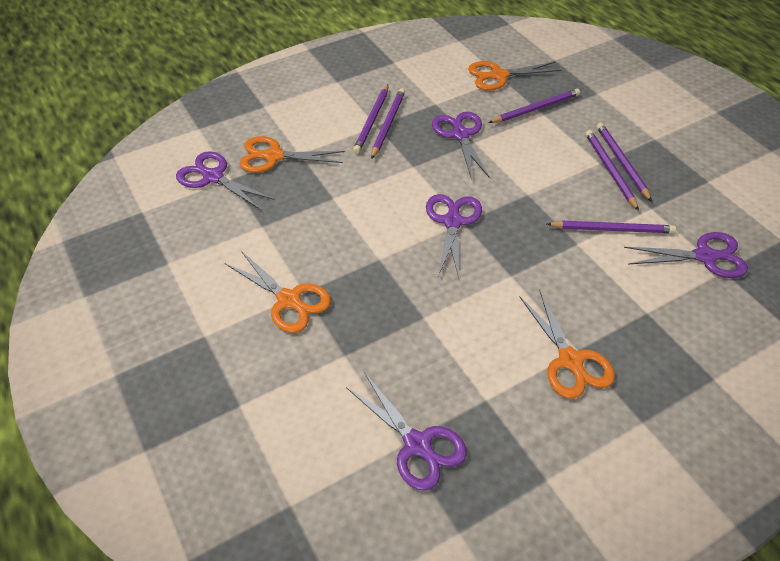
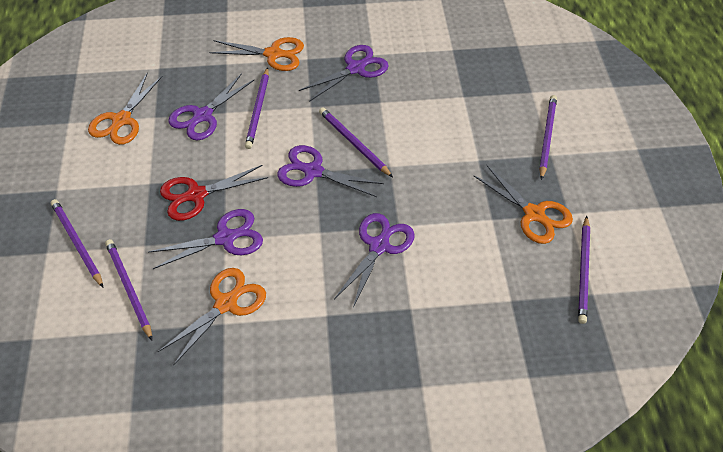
red scissors: none = 0 -> [160,165,269,221] = 1

